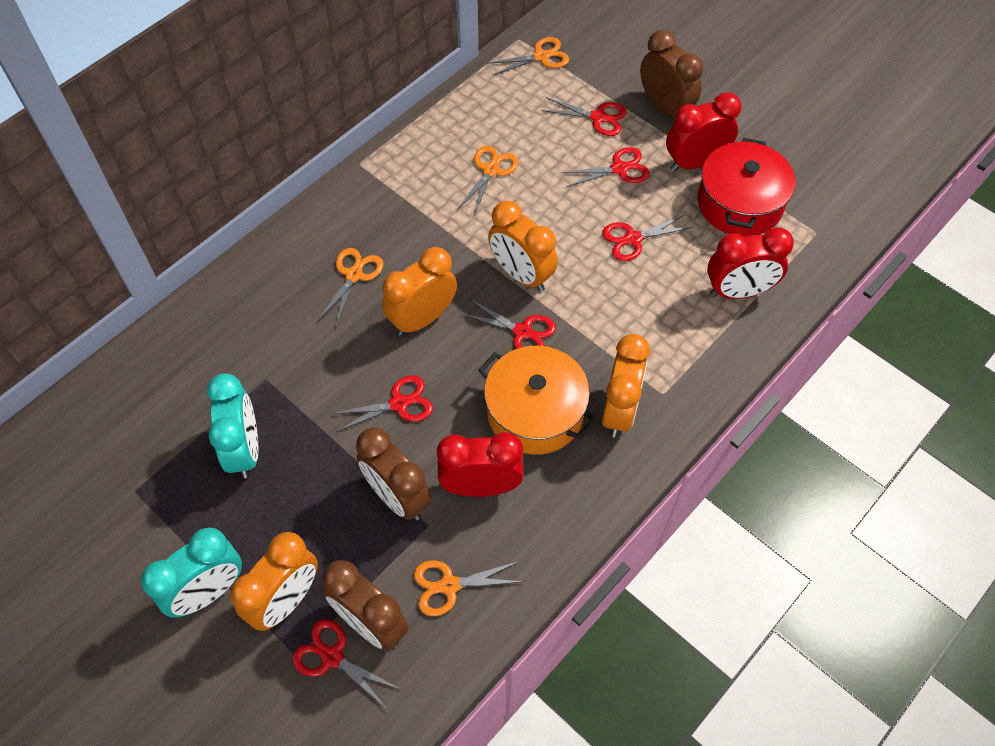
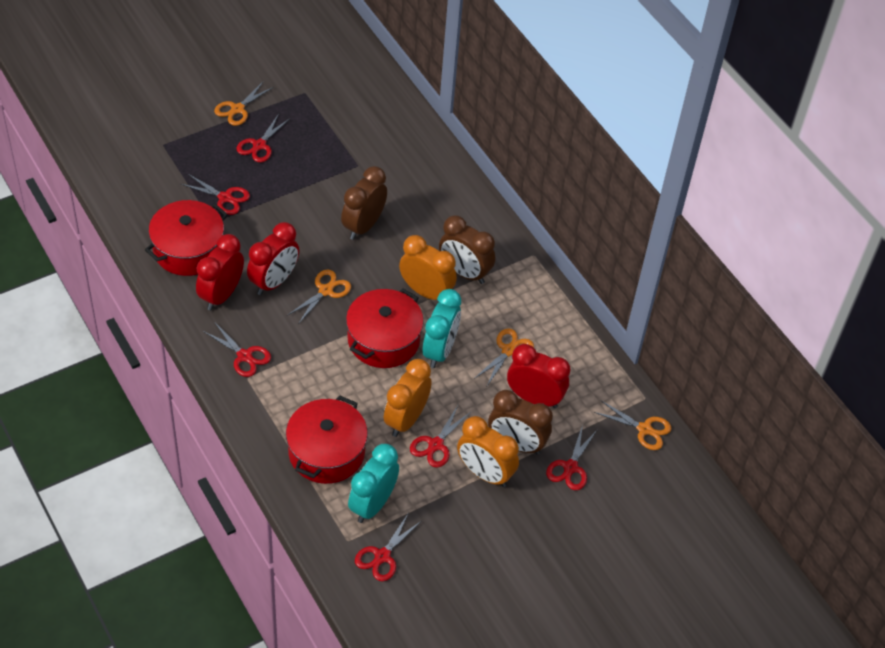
orange clock: [231,532,318,631] [382,247,457,336] [488,201,558,292] [602,334,650,438] = 4 -> [384,359,432,437] [399,235,457,300] [457,416,519,487] = 3
orange pot: [479,346,596,455] = 1 -> none = 0
red pot: [698,138,795,237] = 1 -> [145,200,228,276] [286,395,368,484] [346,289,424,368] = 3

